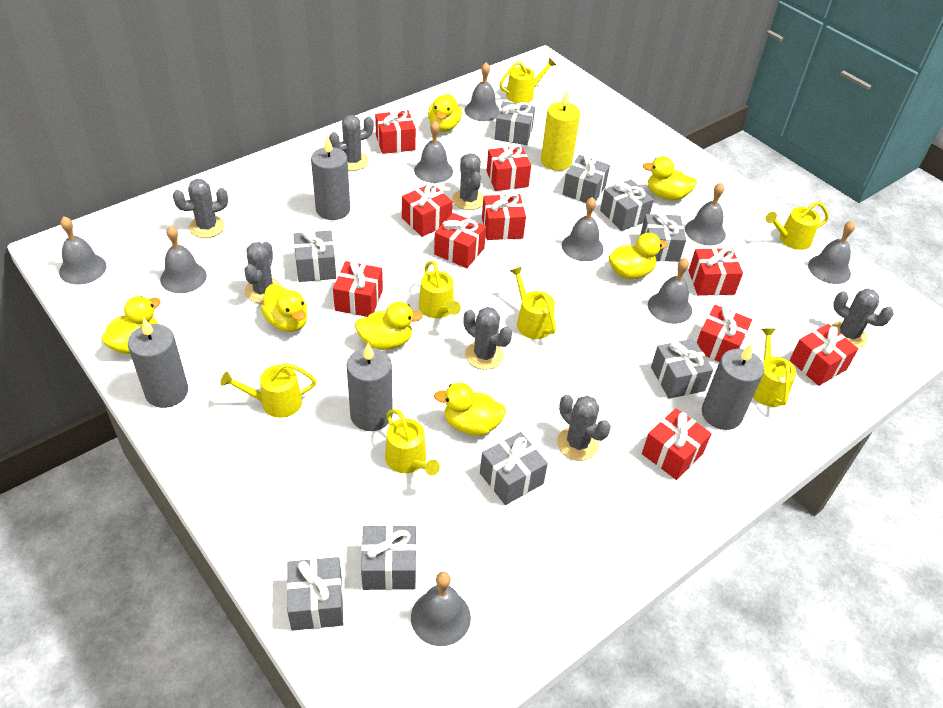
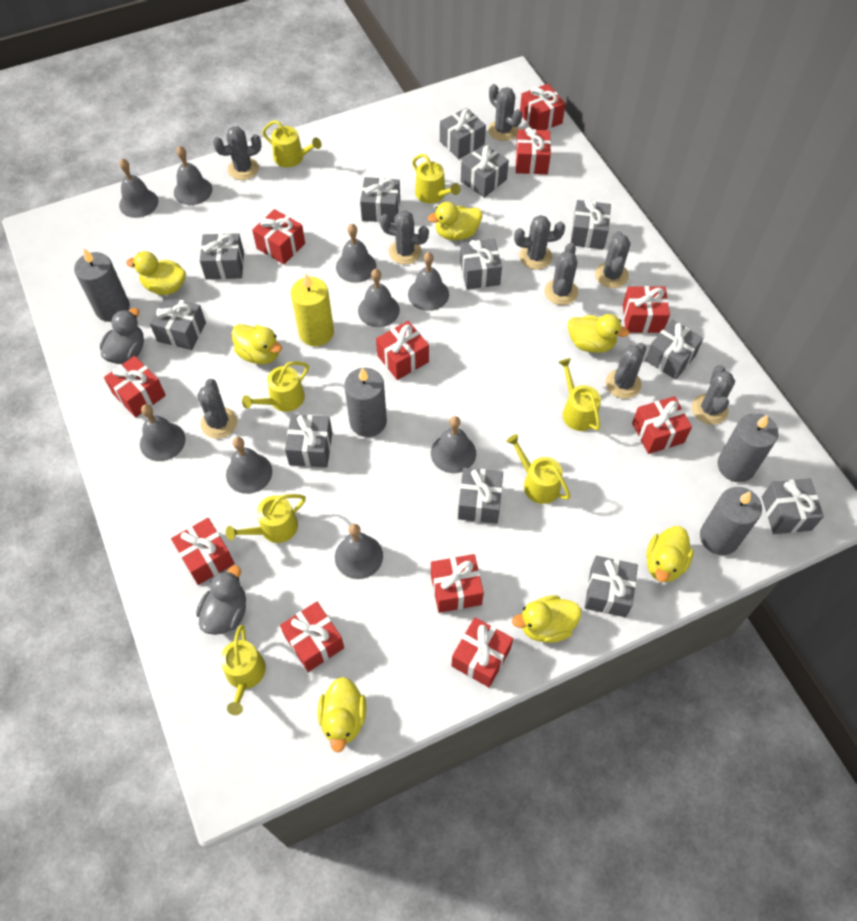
grey cactus: [173,179,228,238] [244,242,282,304] [329,115,374,171] [452,153,484,210] [463,307,512,370] [557,395,611,460] [831,288,894,348] = 7 -> [197,379,238,438] [213,126,262,180] [380,210,429,265] [488,84,522,141] [514,215,565,269] [544,243,578,305] [595,231,630,288] [605,343,647,399] [692,365,735,425] = 9
grey duck: none = 0 -> [100,308,144,364] [196,565,246,635] = 2
grey gift: [287,557,343,631] [294,229,336,282] [361,525,416,590] [480,432,548,505] [495,101,535,145] [562,154,610,203] [600,179,654,231] [640,212,686,262] [651,339,713,399] = 9 -> [150,296,206,350] [200,233,244,279] [285,414,332,468] [360,177,400,223] [440,108,486,159] [458,468,503,524] [460,239,502,289] [461,144,509,198] [571,199,611,249] [584,556,638,617] [645,320,703,380] [762,478,824,534] = 12
red gift: [333,260,383,317] [375,109,416,154] [402,183,453,237] [434,213,486,268] [482,193,526,240] [487,144,531,191] [642,408,712,480] [688,248,743,296] [697,305,752,362] [790,324,858,386] = 10 -> [104,356,166,417] [171,518,235,585] [252,209,305,264] [280,601,344,672] [376,321,429,380] [431,554,484,613] [451,617,513,687] [515,127,551,174] [520,84,566,130] [623,286,670,333] [632,396,692,454] = 11

